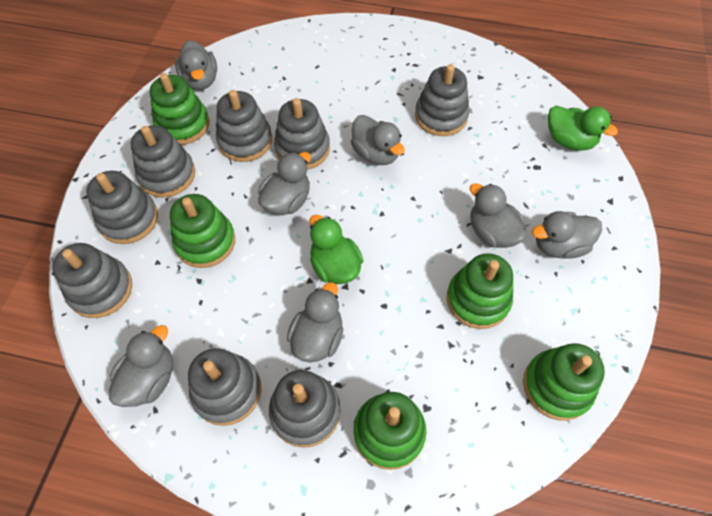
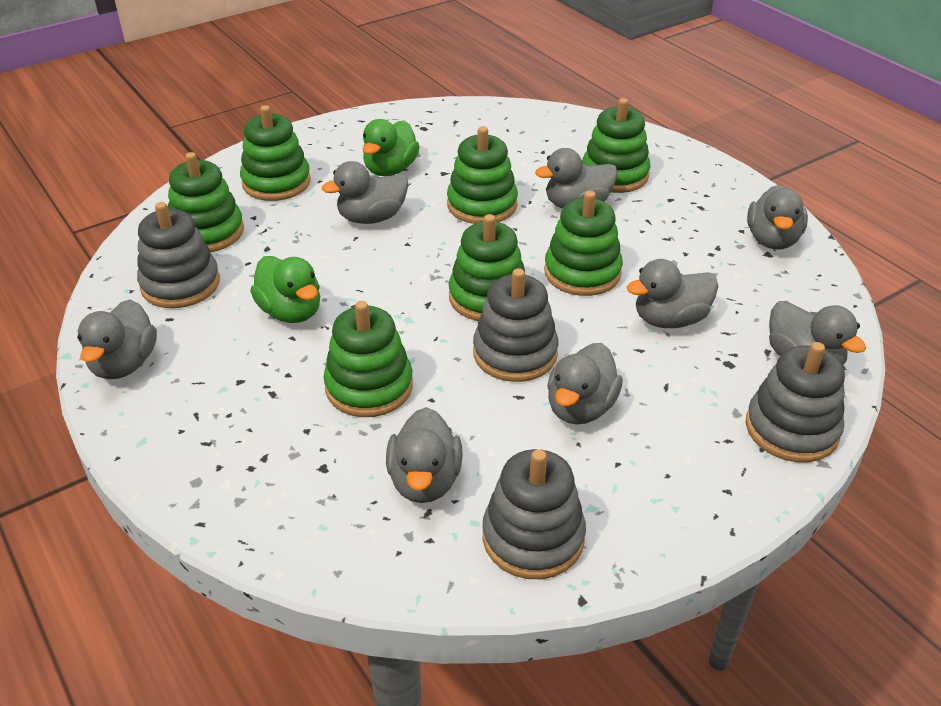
green stacking toy: [150,73,209,145] [170,194,235,268] [354,392,426,470] [446,253,513,329] [523,343,605,421] = 5 -> [168,152,244,252] [240,105,311,201] [324,301,413,417] [447,126,518,224] [449,214,525,321] [544,191,623,296] [582,98,651,193] = 7
grey duck: [109,325,173,407] [175,40,217,90] [258,152,311,215] [287,282,343,362] [351,115,405,165] [470,183,527,248] [532,211,602,259] = 7 -> [78,299,157,379] [322,161,408,224] [386,407,463,503] [535,148,618,209] [547,343,623,425] [627,259,718,328] [747,185,808,250] [769,301,866,365] = 8
grey stacking toy: [52,243,132,318] [86,171,158,244] [130,125,195,197] [188,348,261,426] [216,90,272,162] [269,370,341,448] [274,98,330,170] [415,64,470,136] = 8 -> [137,202,220,308] [473,268,558,382] [483,449,586,579] [746,342,845,462] = 4

